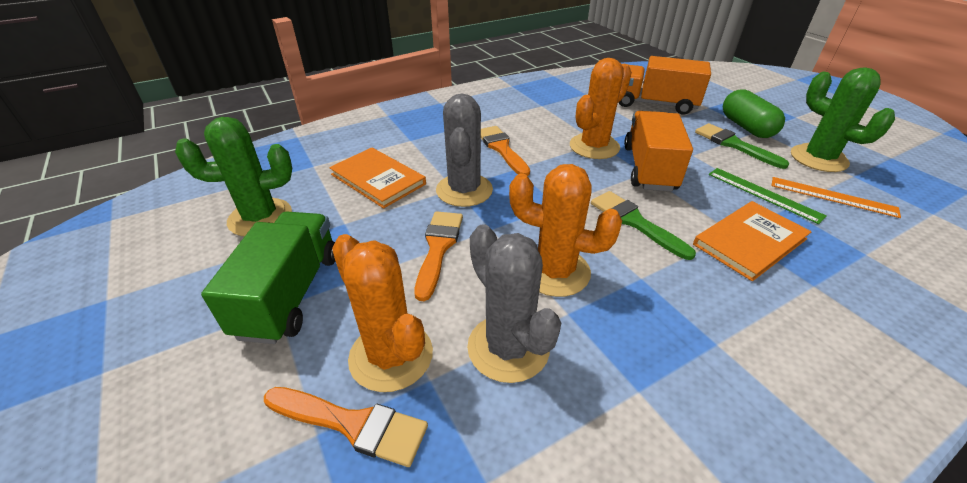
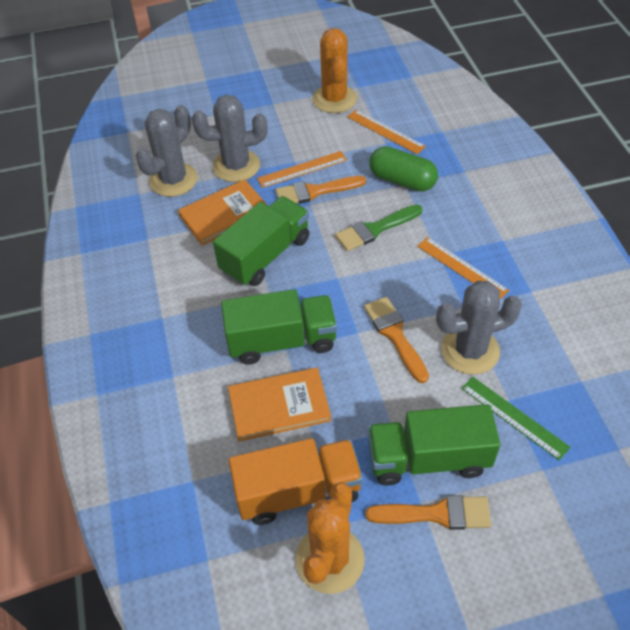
green brush: [591,191,696,260] [695,123,789,169] = 2 -> [335,204,422,251] = 1
green cactus: [175,117,292,236] [791,67,895,172] = 2 -> none = 0
green truck: [201,211,335,344] = 1 -> [213,196,309,286] [221,289,337,365] [368,404,500,486] = 3
grey cactus: [436,94,493,207] [467,224,561,383] = 2 -> [136,105,198,197] [192,95,267,182] [436,280,522,375] = 3
orange cactus: [332,234,433,392] [509,164,622,297] [570,58,632,159] = 3 -> [295,482,365,594] [312,28,357,113] = 2
orange ruler: [771,177,901,218] = 1 -> [257,151,347,188] [347,110,426,154] [417,237,509,299] = 3
orange truck: [619,56,711,115] [624,111,693,191] = 2 -> [229,438,363,525] = 1

